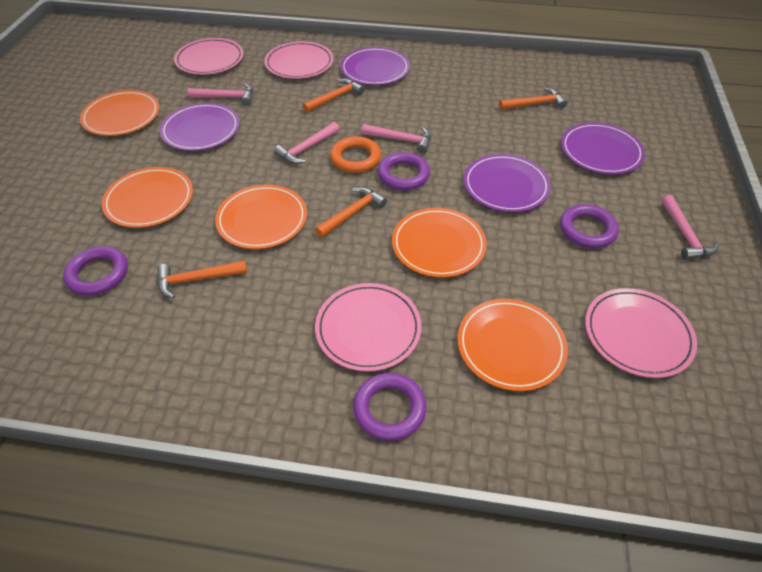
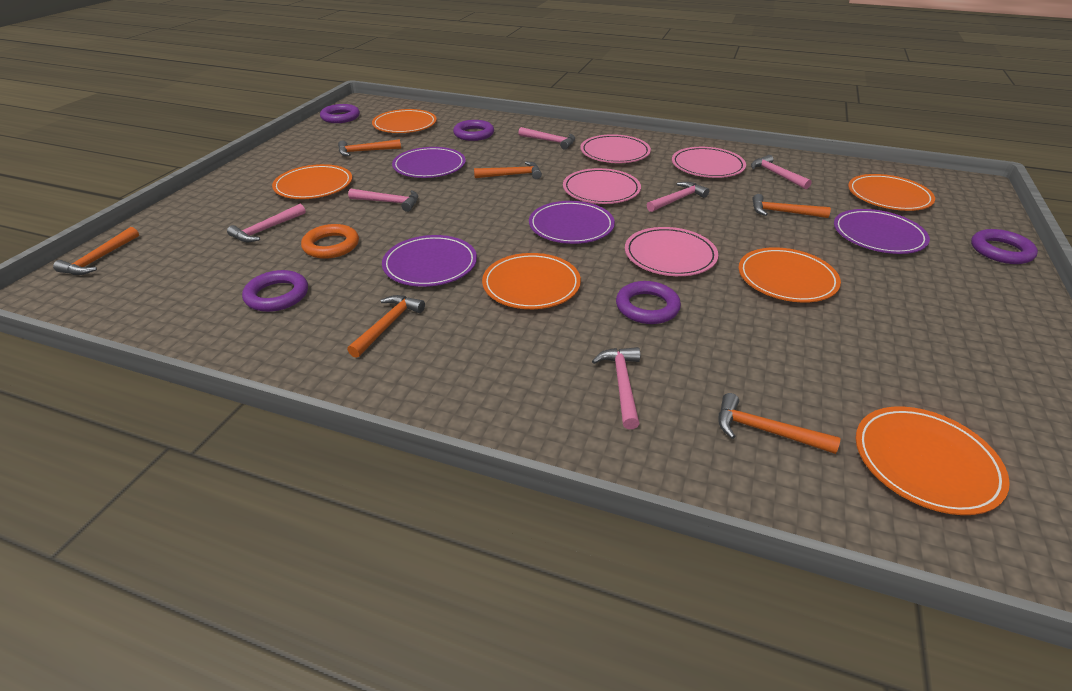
orange hammer: [157,260,247,299] [303,78,365,112] [315,187,387,238] [499,87,568,110] = 4 -> [53,227,139,275] [338,139,401,156] [347,295,425,358] [474,161,542,179] [719,393,840,454] [752,194,831,218] = 6
orange plate: [80,90,159,136] [102,167,193,228] [215,185,307,249] [392,208,487,278] [458,299,568,391] = 5 -> [272,164,352,199] [372,109,437,133] [482,253,581,309] [739,247,841,302] [848,174,935,211] [856,406,1010,515] = 6
pink hammer: [187,83,253,105] [274,122,339,164] [362,124,431,153] [661,195,719,260] = 4 -> [227,204,306,242] [348,188,418,212] [518,127,575,150] [592,347,640,429] [647,182,709,212] [751,155,812,189] = 6
purple ring: [63,246,128,296] [353,373,426,441] [378,152,430,190] [560,204,619,248] = 4 -> [242,270,308,312] [320,104,360,123] [453,120,494,141] [616,281,681,324] [971,229,1038,264] = 5

